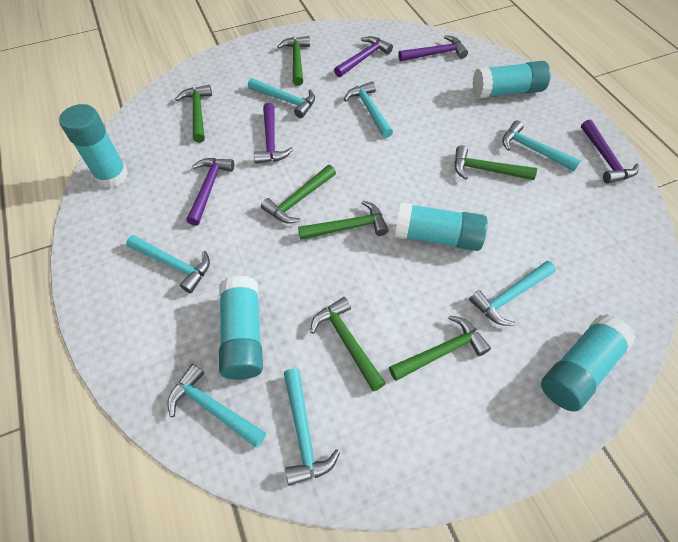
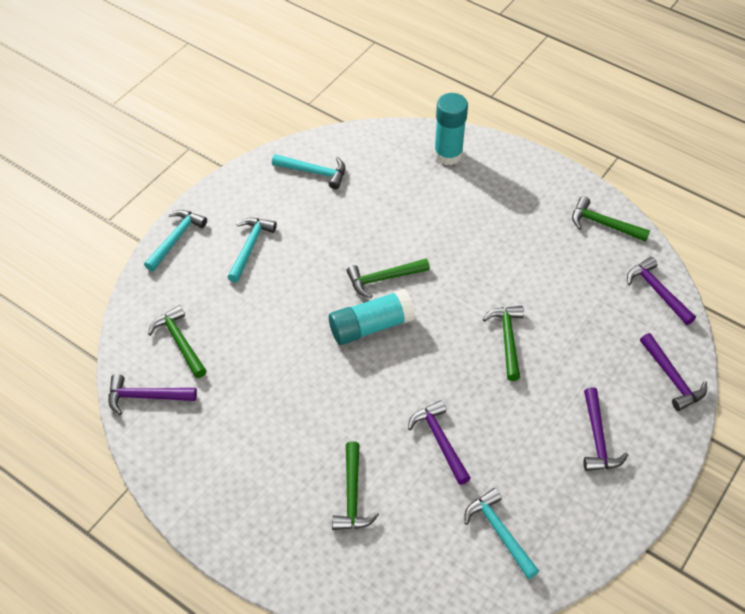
green hammer: [175,85,212,143] [261,165,336,223] [277,36,310,86] [298,201,388,240] [310,297,386,392] [389,315,491,381] [454,145,537,180] = 7 -> [148,305,207,378] [332,441,379,530] [347,258,430,298] [483,306,524,381] [572,196,650,242] = 5
turquoise glue stick: [59,104,128,188] [219,275,263,380] [395,203,488,251] [472,61,551,99] [541,314,636,412] = 5 -> [329,289,415,345] [434,93,468,165] = 2
turquoise hammer: [126,235,210,293] [168,364,266,448] [248,78,315,118] [284,368,340,486] [344,81,393,138] [469,261,556,326] [502,120,581,171] = 7 -> [144,210,207,271] [228,218,277,282] [272,154,345,189] [464,488,539,579] = 4

